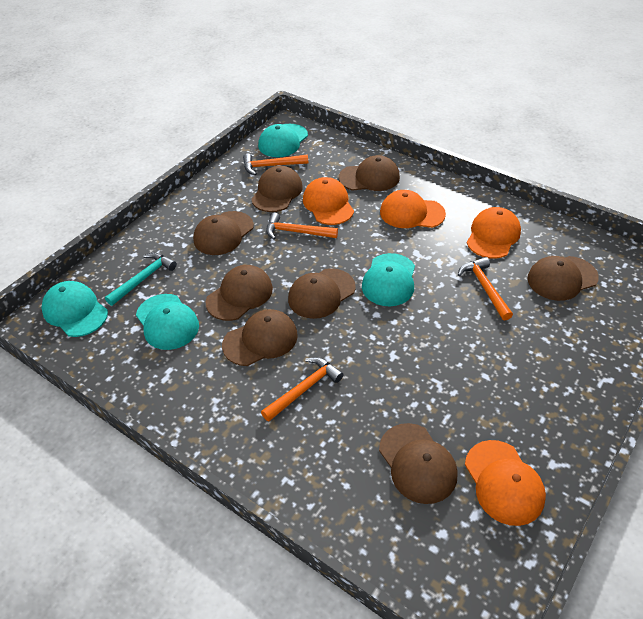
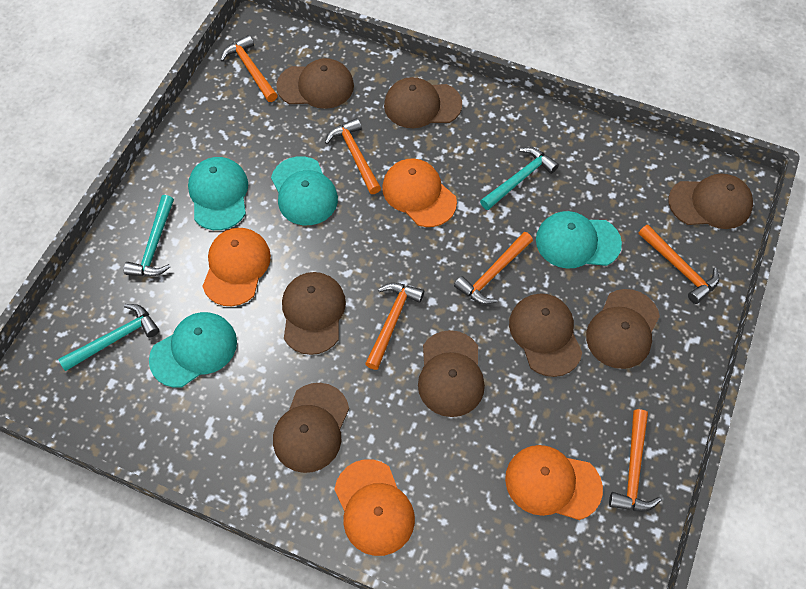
orange hammer: [243,153,308,175] [261,357,344,422] [266,213,338,239] [458,257,513,320] = 4 -> [221,35,278,102] [325,118,381,194] [365,283,424,370] [454,232,533,304] [609,409,661,511] [639,225,719,304] = 6
turquoise hammer: [105,253,177,306] = 1 -> [58,304,159,371] [124,195,174,276] [480,147,559,210] = 3

